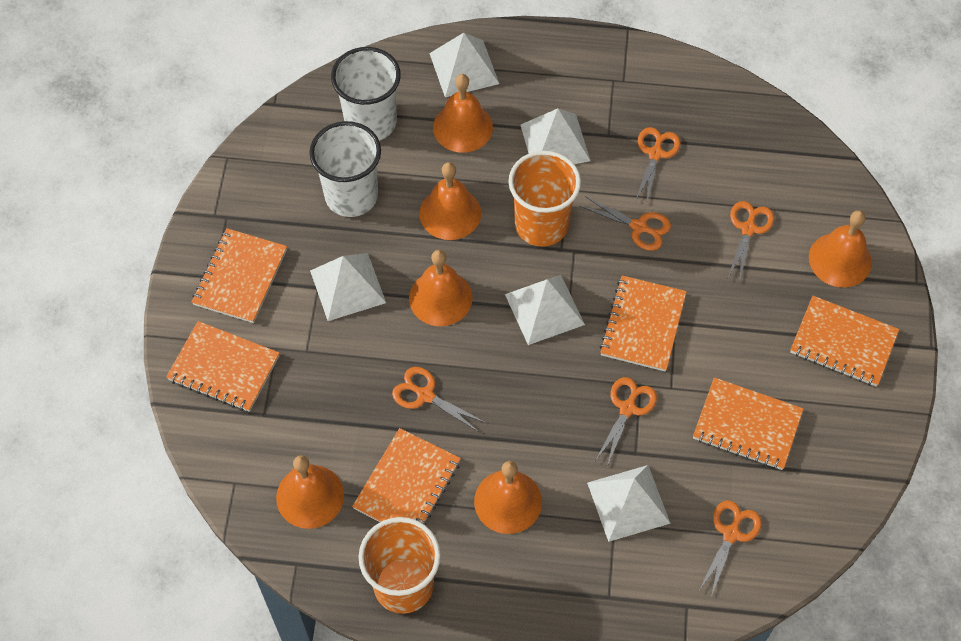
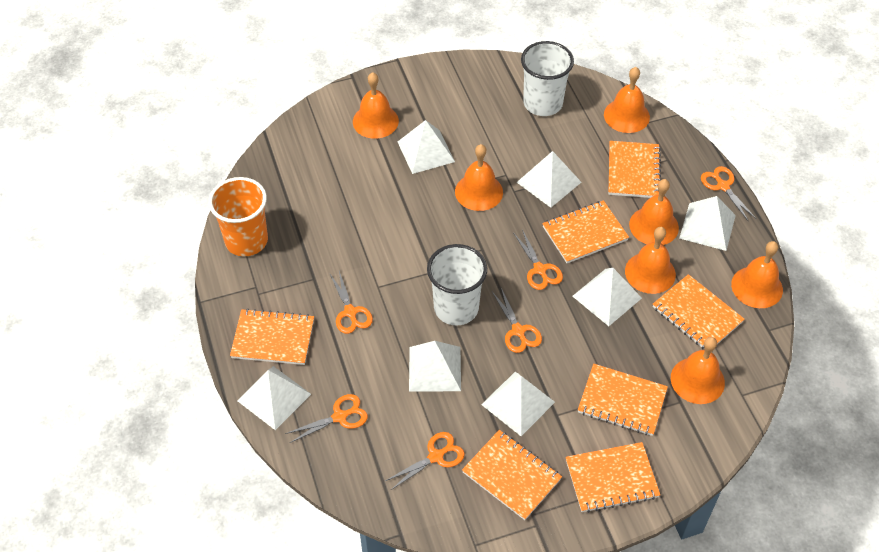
orange bell: [276,455,344,529] [409,250,473,326] [419,162,481,240] [433,74,493,153] [474,461,542,534] [809,210,872,288] = 6 -> [353,72,399,139] [455,144,503,211] [604,67,650,133] [625,227,676,294] [629,179,679,245] [671,337,725,404] [731,241,783,308] = 7
orange cup: [358,517,441,614] [509,151,581,247] = 2 -> [209,177,268,256] = 1
orange notebook: [166,321,280,412] [192,228,287,323] [352,428,461,526] [599,275,687,372] [693,377,803,470] [790,296,899,387] = 6 -> [230,309,314,365] [462,430,562,520] [542,200,629,263] [566,442,660,513] [578,364,668,436] [609,141,661,198] [653,274,744,350] = 7
white pyramid: [310,253,386,321] [429,33,499,97] [505,275,585,345] [521,109,590,164] [587,465,671,542] = 5 -> [238,366,311,430] [398,120,455,174] [409,341,461,391] [481,371,555,436] [517,151,581,208] [572,268,642,326] [679,196,736,251] = 7

